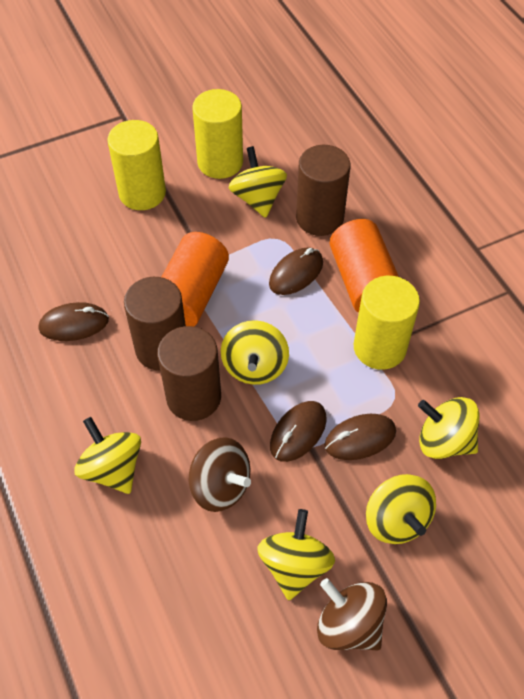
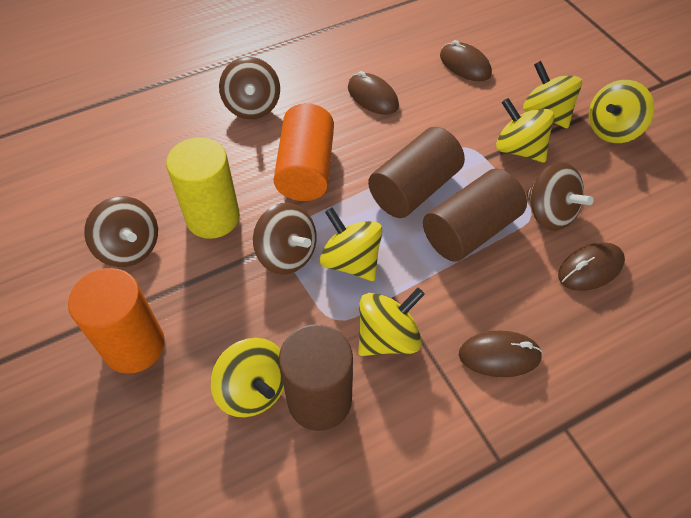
brown spinning top: [188,437,251,512] [317,578,387,651] = 2 -> [84,196,158,267] [219,57,280,119] [253,203,317,275] [526,162,593,231] = 4
yellow cylinder: [107,120,166,210] [192,89,243,179] [354,276,420,370] = 3 -> [166,137,240,239] = 1

